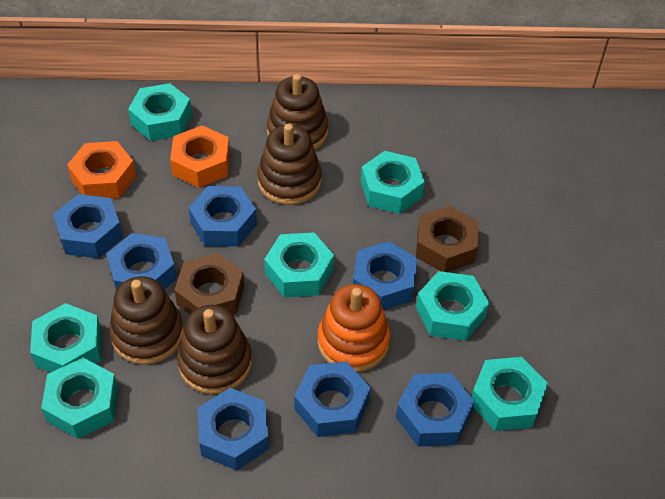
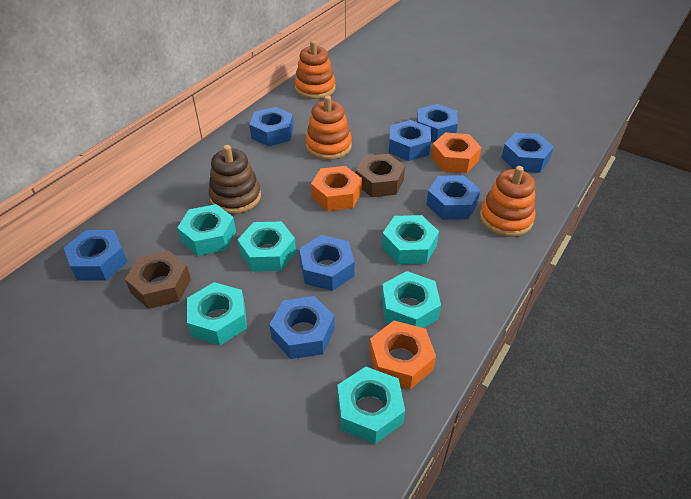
blue nut: [53,194,123,259] [106,233,177,290] [189,186,257,247] [197,388,269,470] [294,361,371,437] [353,241,417,310] [396,373,475,447] = 7 -> [64,230,127,281] [249,107,294,146] [269,296,335,359] [299,235,355,291] [389,120,431,161] [417,104,458,142] [426,175,481,220] [501,132,554,173] = 8
brown stacking toy: [109,276,184,365] [177,305,252,394] [257,124,322,205] [267,74,328,150] = 4 -> [208,145,261,214] = 1
orange nut: [67,141,136,199] [170,125,230,188] = 2 -> [311,166,362,211] [369,321,436,389] [431,132,482,173] = 3
orange stacking toy: [317,284,390,372] = 1 -> [295,40,336,99] [305,95,352,160] [480,166,536,237] = 3
turquoise nut: [30,303,101,373] [41,358,118,439] [128,83,192,141] [264,232,334,297] [361,151,425,214] [416,271,489,341] [472,357,548,431] = 7 -> [177,204,236,256] [187,282,247,345] [237,221,296,272] [337,367,405,444] [381,271,441,328] [382,215,439,265] = 6

